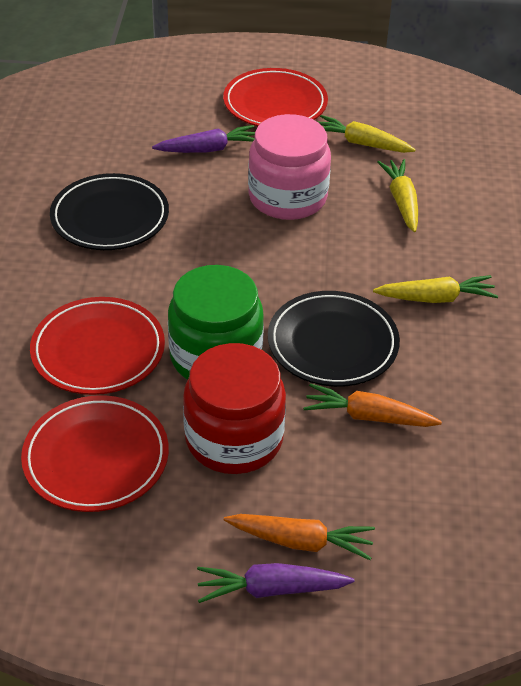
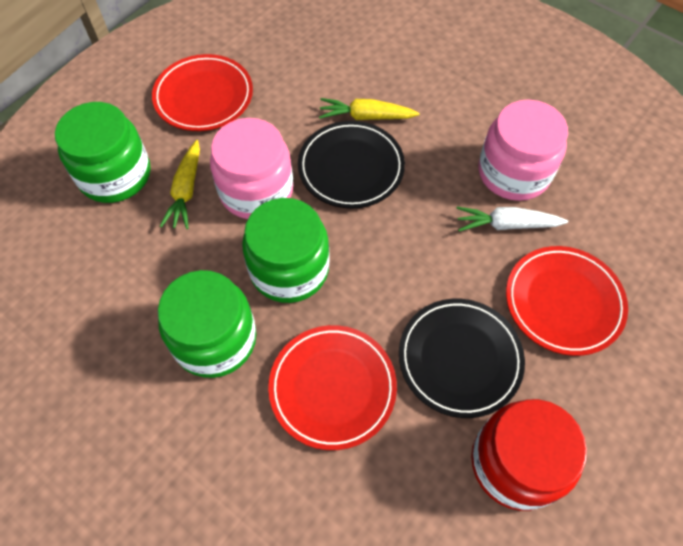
green jar: [168,265,264,380] = 1 -> [55,102,150,203] [158,270,256,378] [242,198,330,303] = 3
orange carrot: [224,514,375,560] [303,383,442,427] = 2 -> none = 0
pink jar: [248,114,331,220] = 1 -> [210,118,293,219] [478,100,568,201] = 2
purple carrot: [152,125,255,153] [197,563,354,603] = 2 -> none = 0
white carrot: none = 0 -> [456,207,568,231] = 1
yellow carrot: [318,115,416,153] [373,275,498,303] [377,159,418,232] = 3 -> [160,140,200,229] [319,98,420,120] = 2

